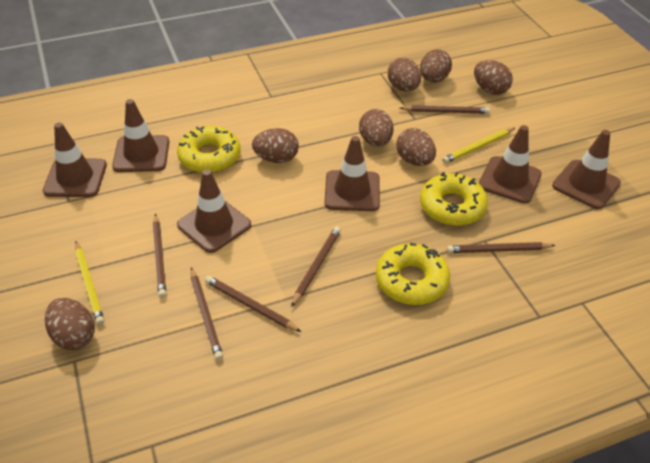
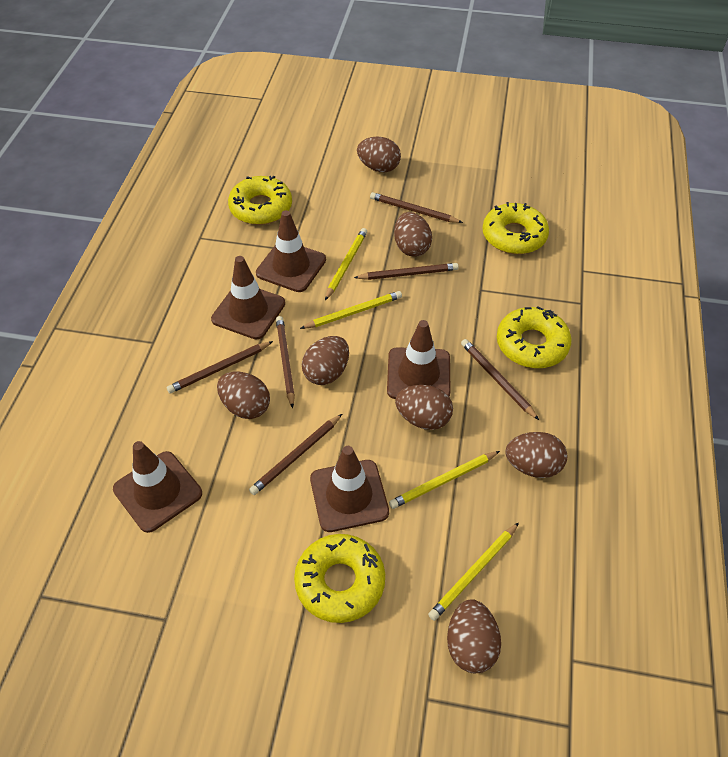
brown traffic cone: [43,122,107,197] [112,99,169,172] [177,169,251,253] [325,136,380,211] [479,125,542,203] [552,130,621,209] = 6 -> [113,441,202,533] [211,256,285,339] [256,210,326,292] [310,446,389,532] [387,320,451,399] = 5
yellow donut: [177,126,240,173] [376,243,450,305] [420,172,488,226] = 3 -> [228,176,292,225] [294,534,385,623] [482,202,549,254] [497,306,572,368] = 4
yellow pencil: [75,241,104,325] [442,128,515,163] = 2 -> [300,291,402,329] [325,228,367,300] [389,451,500,509] [428,522,519,621] = 4

